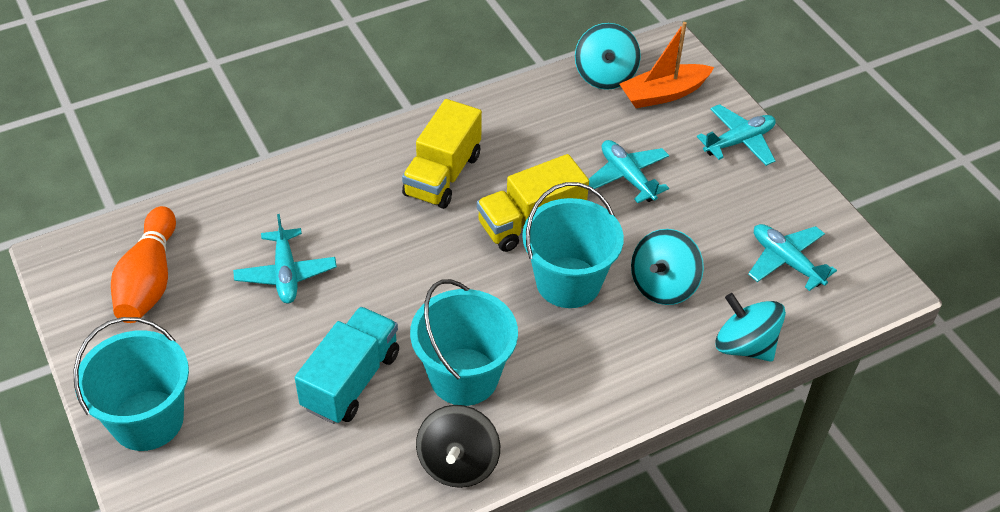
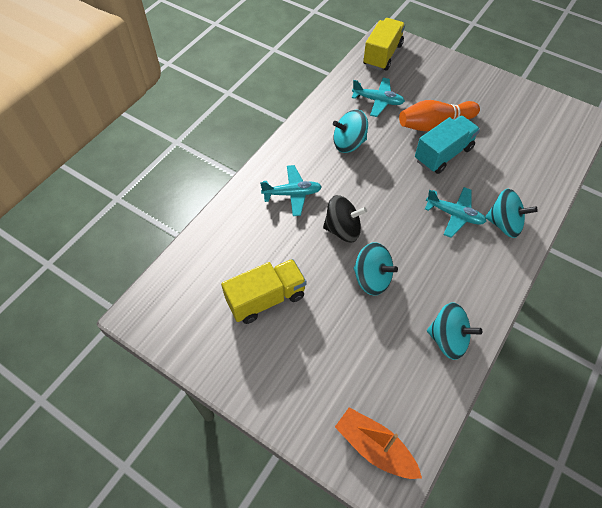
turquoise bucket: [73,317,189,451] [410,279,518,406] [522,182,624,308] = 3 -> none = 0
turquoise plane: [233,214,337,304] [589,140,669,203] [697,104,776,166] [748,224,837,291] = 4 -> [260,165,322,216] [352,78,405,117] [425,187,487,238] = 3
turquoise spinning top: [575,23,641,90] [631,229,704,305] [715,293,786,362] = 3 -> [333,110,368,153] [353,242,398,296] [427,302,482,360] [485,189,538,238] = 4

